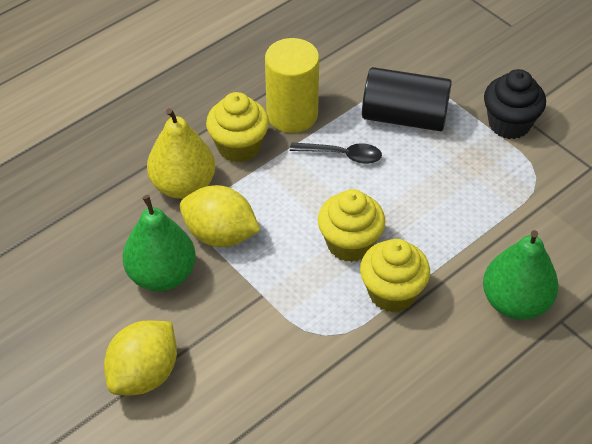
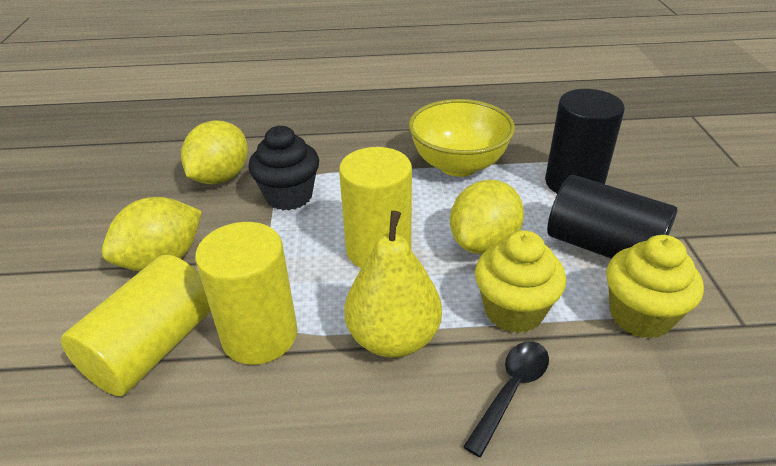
black cylinder: [362,67,452,131] = 1 -> [545,89,625,193] [547,175,677,259] = 2
green pear: [123,195,196,291] [483,230,559,320] = 2 -> none = 0
yellow bowl: none = 0 -> [409,99,515,177] = 1
yellow cupcake: [206,92,269,163] [318,189,385,262] [360,239,430,312] = 3 -> [475,230,566,333] [606,235,704,339] = 2
yellow cylinder: [265,38,319,133] = 1 -> [60,255,211,396] [195,222,297,365] [339,147,412,268] = 3
yellow lemon: [104,321,177,395] [180,185,261,247] = 2 -> [102,197,202,271] [181,121,248,184] [450,180,524,254] = 3

